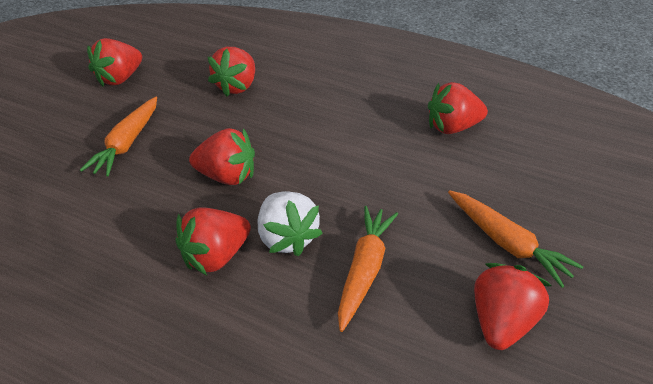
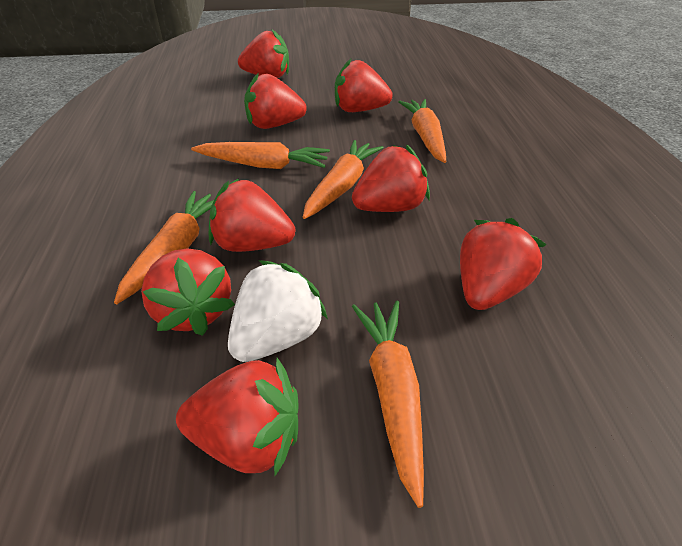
orange carrot: [80,97,157,177] [338,206,398,332] [448,190,584,288] = 3 -> [114,191,214,304] [191,142,330,169] [303,140,383,219] [352,301,424,508] [398,99,446,163] = 5
red strawberry: [87,38,142,86] [175,207,251,275] [189,128,255,185] [208,47,255,97] [428,82,488,134] [474,263,552,350] = 6 -> [141,249,235,336] [176,358,298,476] [209,178,295,252] [238,29,289,78] [244,73,307,129] [335,59,393,112] [352,144,430,212] [460,218,547,310] = 8

